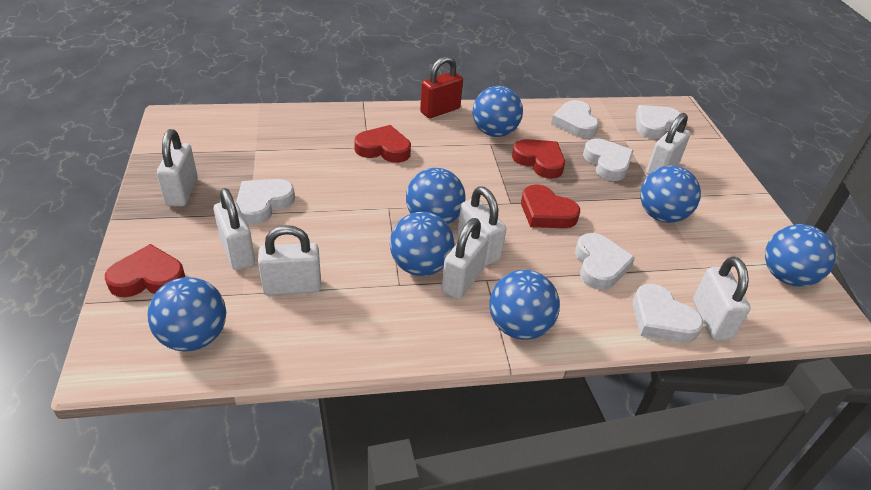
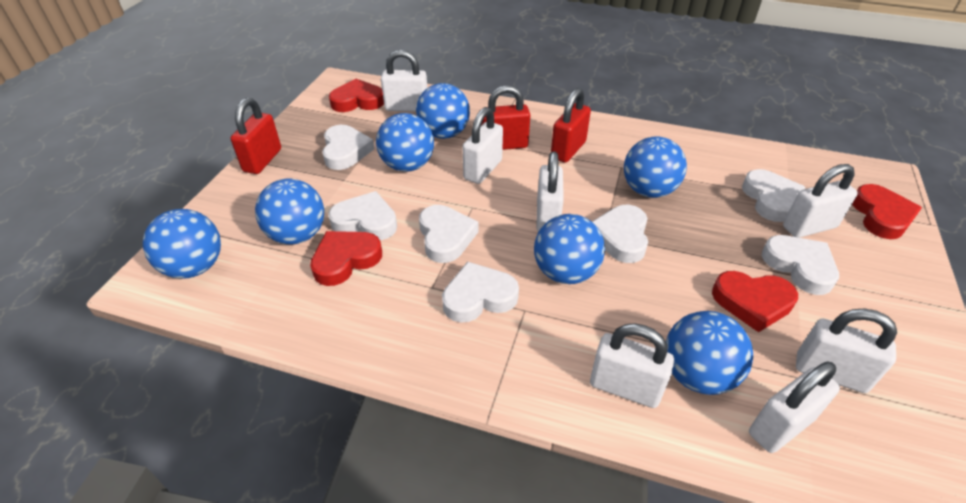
red padlock: [420,56,463,118] = 1 -> [231,98,281,174] [481,85,530,150] [551,88,591,163] = 3
white heart: [236,179,295,225] [551,100,599,138] [575,233,635,290] [583,138,634,181] [633,284,703,343] [636,105,681,139] = 6 -> [322,125,374,170] [328,191,397,240] [419,205,479,263] [442,261,519,323] [592,205,648,263] [742,169,806,222] [761,235,839,295] = 7

